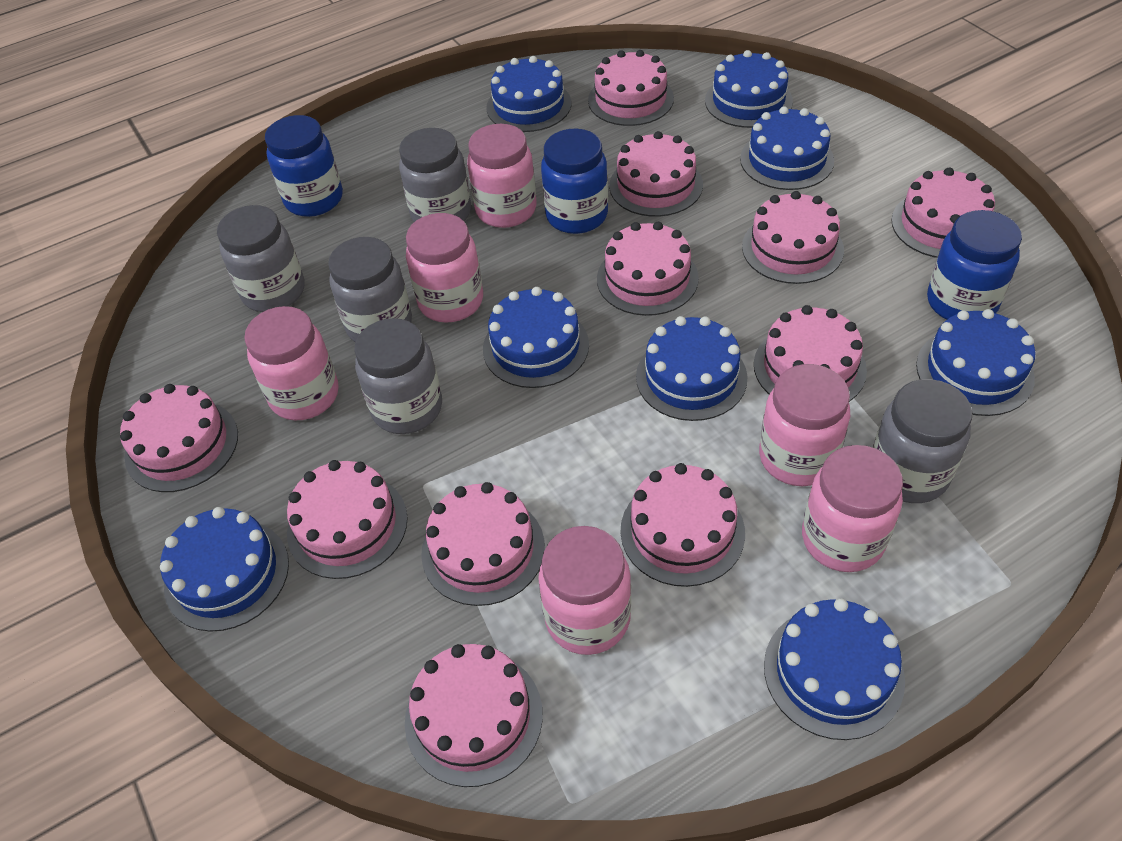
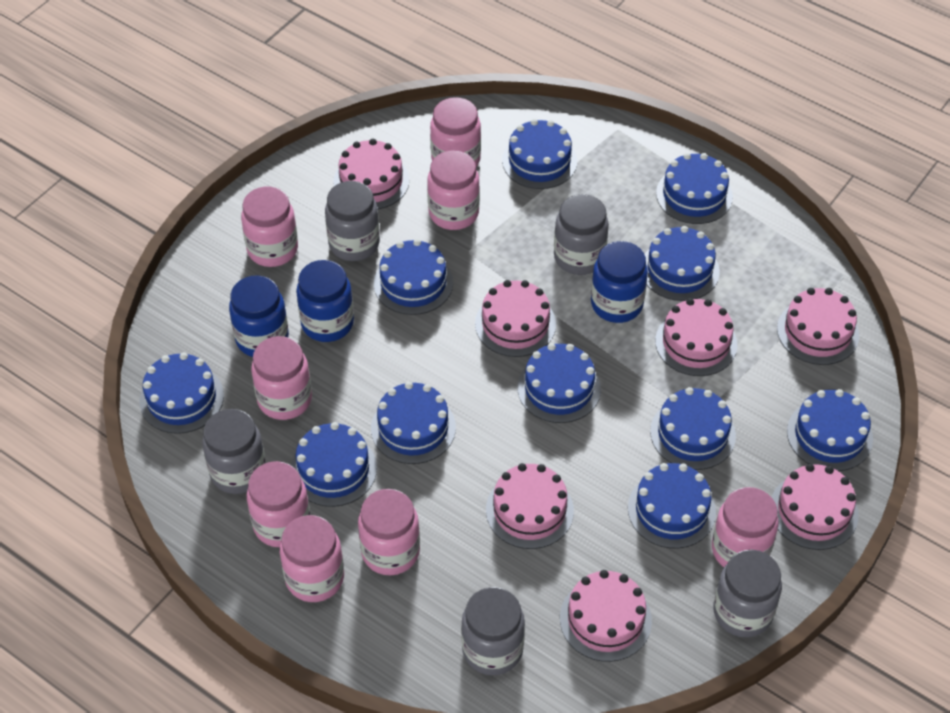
blue cake: [160,507,289,632] [483,287,589,388] [486,56,571,132] [636,316,747,421] [705,50,793,128] [740,106,834,190] [764,598,905,740] [916,309,1035,416] = 8 -> [140,352,224,434] [291,422,377,507] [371,382,456,464] [374,239,453,315] [502,119,577,189] [518,343,601,423] [628,463,716,548] [644,226,720,301] [650,387,736,470] [656,153,733,224] [787,389,873,471] = 11
pink cake: [120,384,238,492] [287,460,408,579] [405,644,543,787] [421,482,545,606] [588,50,674,126] [597,222,699,316] [609,131,703,217] [620,463,745,587] [742,191,844,284] [754,305,867,402] [891,167,995,258] = 11 -> [333,139,409,209] [475,280,556,357] [486,463,574,549] [560,570,652,662] [655,298,737,376] [772,464,859,550] [777,288,859,365] = 7
pink jar: [244,306,339,420] [406,213,483,323] [467,124,536,228] [538,526,631,655] [759,364,850,486] [802,445,903,572] = 6 -> [241,187,298,267] [247,461,310,548] [251,336,312,420] [280,515,344,602] [358,489,420,575] [427,150,480,230] [430,97,481,167] [712,487,779,567] = 8

